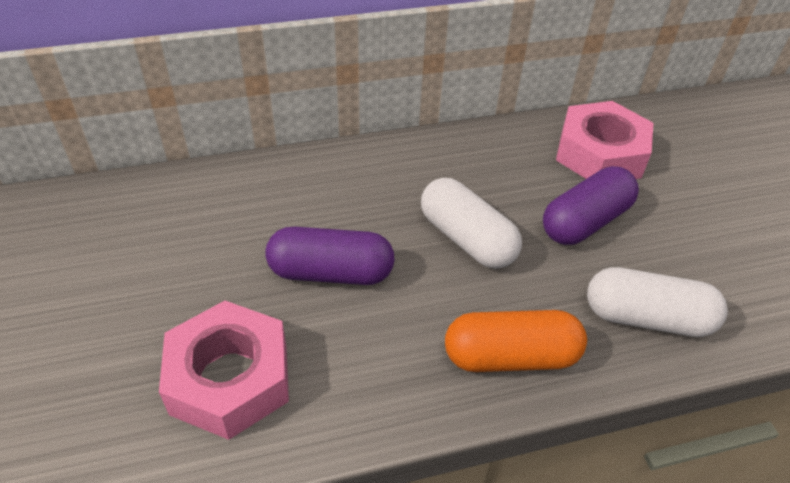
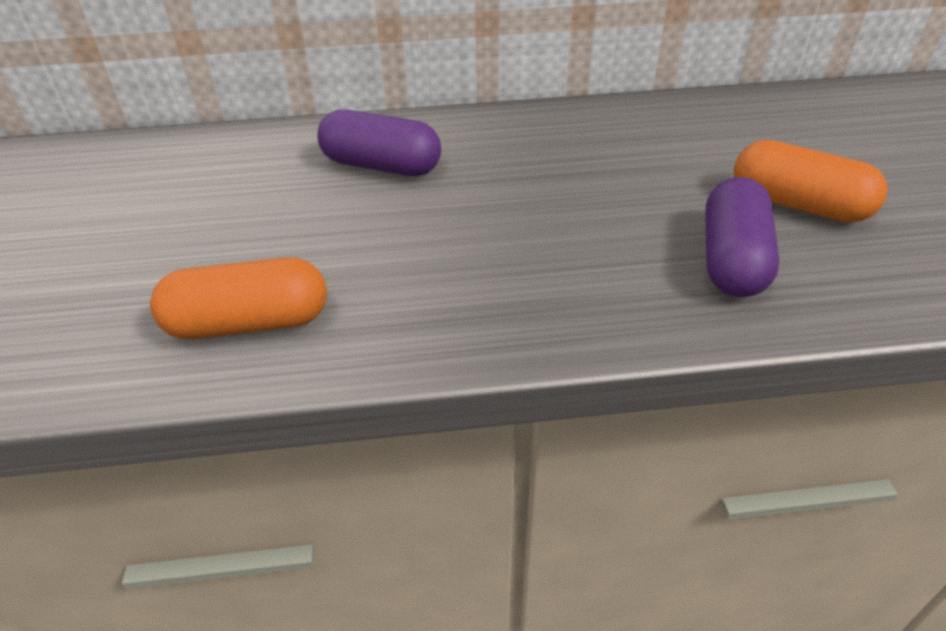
orange capsule: [445,310,587,372] = 1 -> [150,257,327,339] [734,140,888,223] = 2
pink nut: [159,301,289,440] [556,101,654,179] = 2 -> none = 0
white capsule: [421,178,522,269] [587,267,728,337] = 2 -> none = 0

